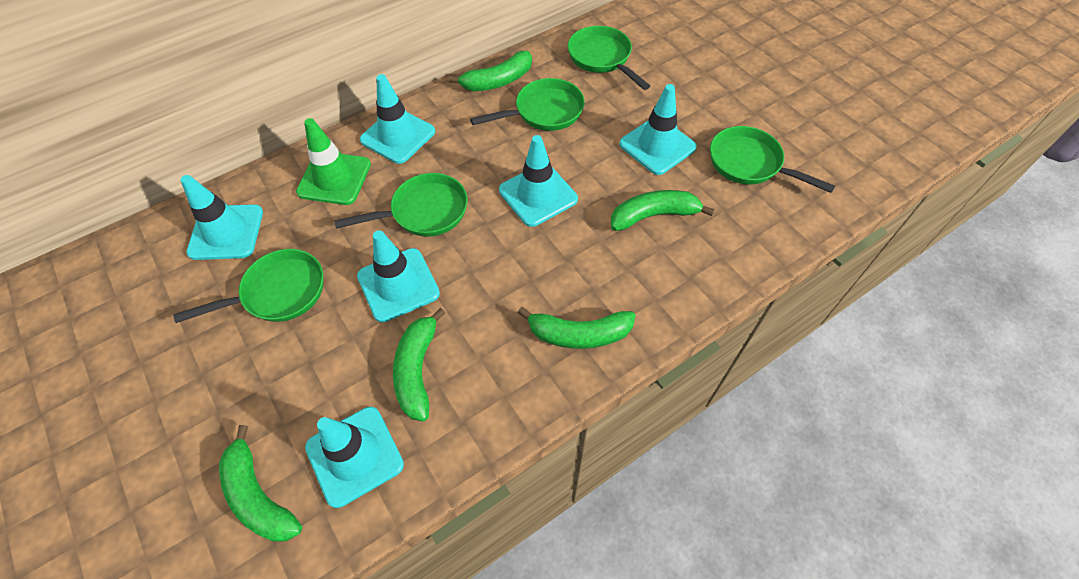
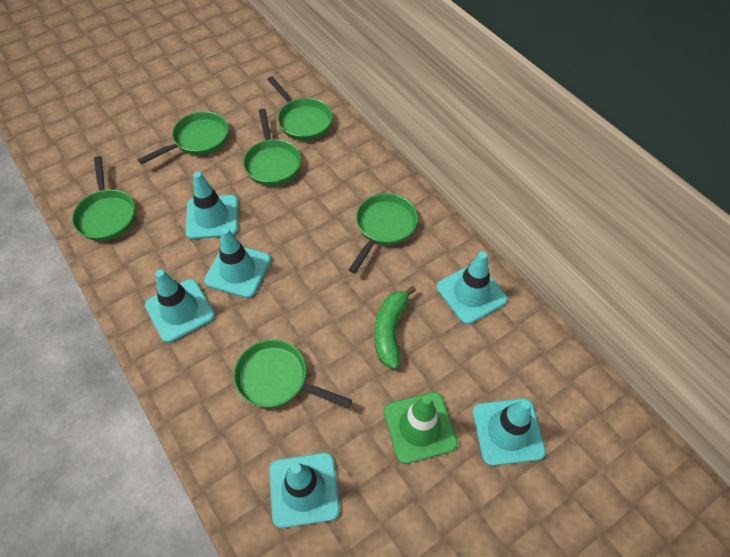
green banana: [219,425,302,542] [393,308,445,422] [448,51,532,91] [518,307,635,349] [611,190,714,231] = 5 -> [374,286,416,369] = 1
green pan: [173,249,323,323] [334,173,467,237] [470,78,584,131] [568,26,650,90] [710,126,835,193] = 5 -> [72,156,135,241] [138,111,228,165] [233,339,352,408] [243,109,301,186] [267,76,332,140] [349,193,418,273] = 6

